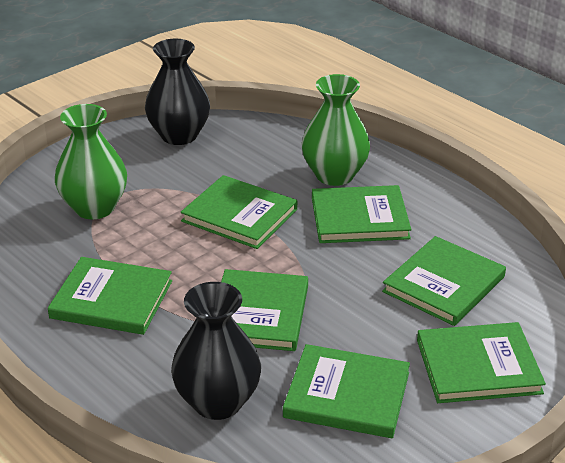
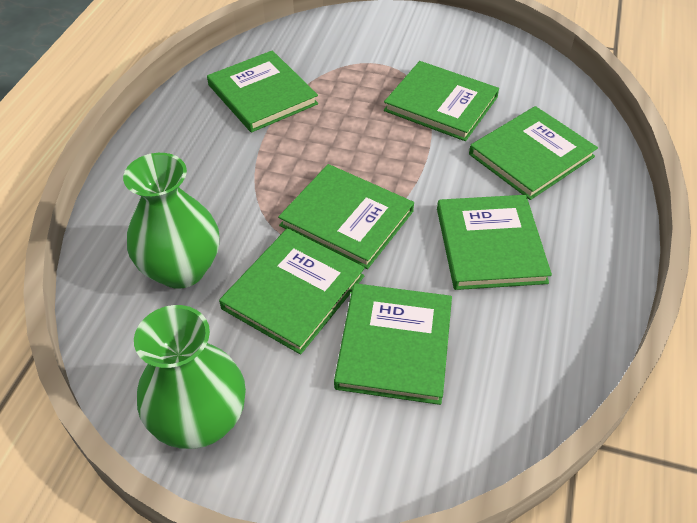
black vase: [145,39,210,145] [171,282,261,420] = 2 -> none = 0

